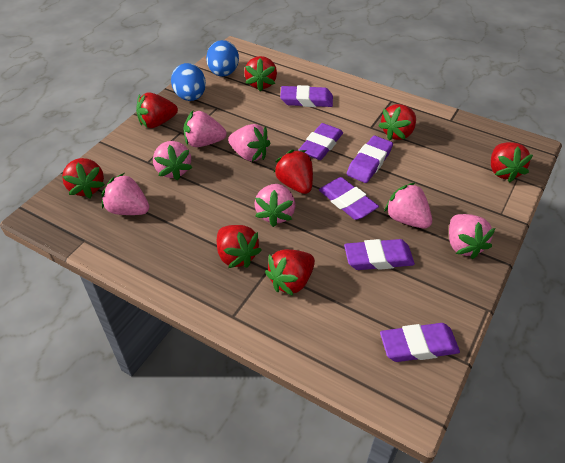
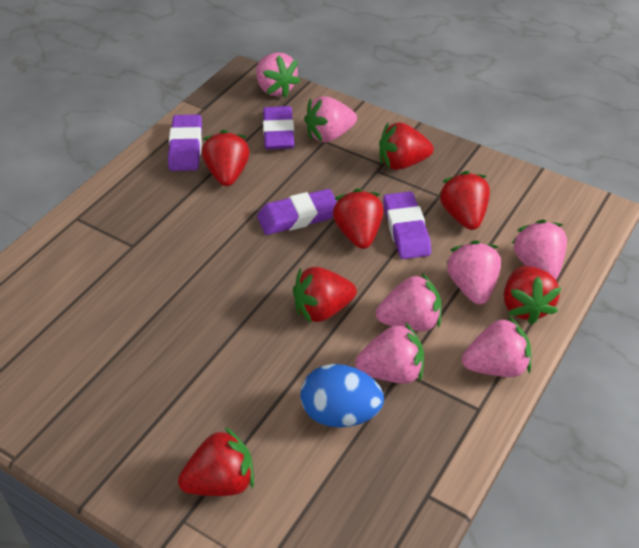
blue egg: [171,63,206,101] [206,40,239,77] = 2 -> [300,364,384,427] = 1
purple eraser: [280,85,333,107] [299,123,343,160] [319,177,379,220] [344,239,415,270] [347,136,393,183] [380,323,460,362] = 6 -> [168,114,202,171] [257,189,337,235] [263,106,294,149] [383,191,431,259] = 4
red strawberry: [62,158,105,198] [136,92,178,128] [217,225,262,268] [244,56,277,92] [265,249,315,296] [273,150,313,194] [378,104,416,141] [491,142,533,183] = 8 -> [178,427,254,496] [202,130,250,186] [293,267,357,323] [333,189,383,249] [379,122,434,170] [439,171,490,230] [504,266,562,325] = 7

